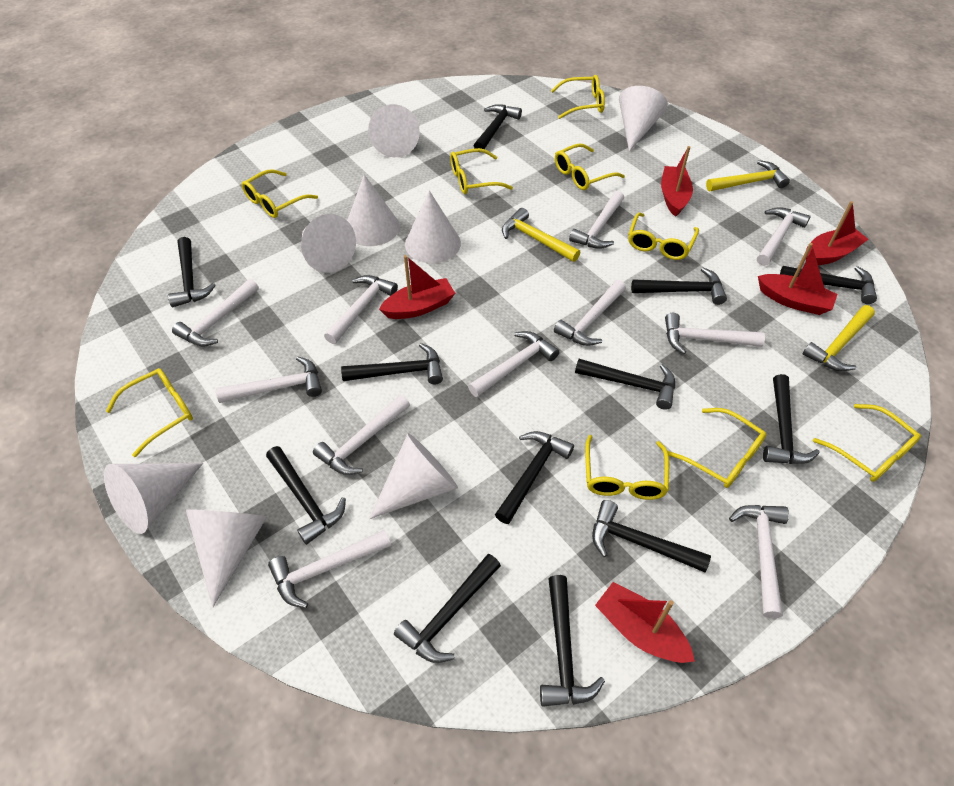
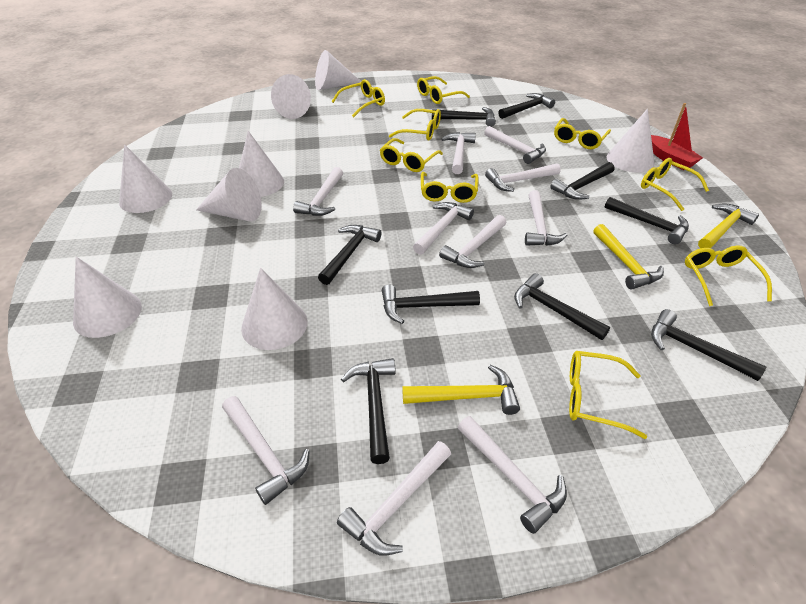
black hammer: [168,237,216,307] [266,446,346,545] [341,343,443,384] [394,554,501,663] [474,104,522,149] [495,431,574,524] [540,575,605,707] [575,359,675,410] [592,500,711,572] [631,268,727,305] [763,374,820,464] [780,266,877,304] = 12 -> [318,225,382,285] [341,358,396,464] [382,285,480,324] [432,107,496,127] [498,93,555,119] [514,273,610,340] [550,162,614,200] [604,197,689,244] [651,309,767,381] = 9
red boat: [379,255,455,319] [595,582,695,663] [661,146,693,217] [758,243,837,315] [806,201,869,265] = 5 -> [651,103,703,170] = 1
white hammer: [172,279,259,347] [216,356,322,403] [268,529,391,608] [313,395,410,475] [324,275,398,344] [468,331,559,397] [554,280,626,346] [569,191,624,249] [665,313,765,354] [729,505,789,618] [757,207,811,266] = 11 -> [222,396,310,505] [293,167,343,216] [337,441,451,556] [413,202,474,255] [439,215,507,268] [441,132,476,174] [458,416,567,534] [484,126,546,164] [485,163,561,192] [525,190,567,246] = 10

